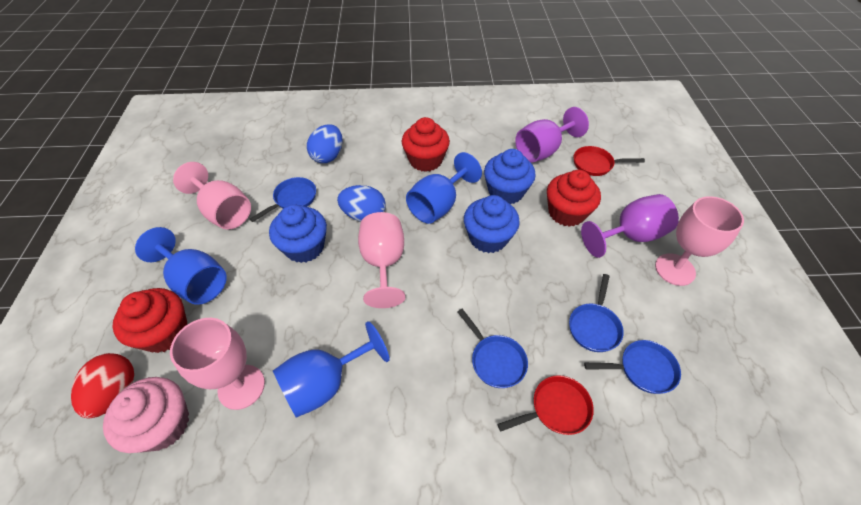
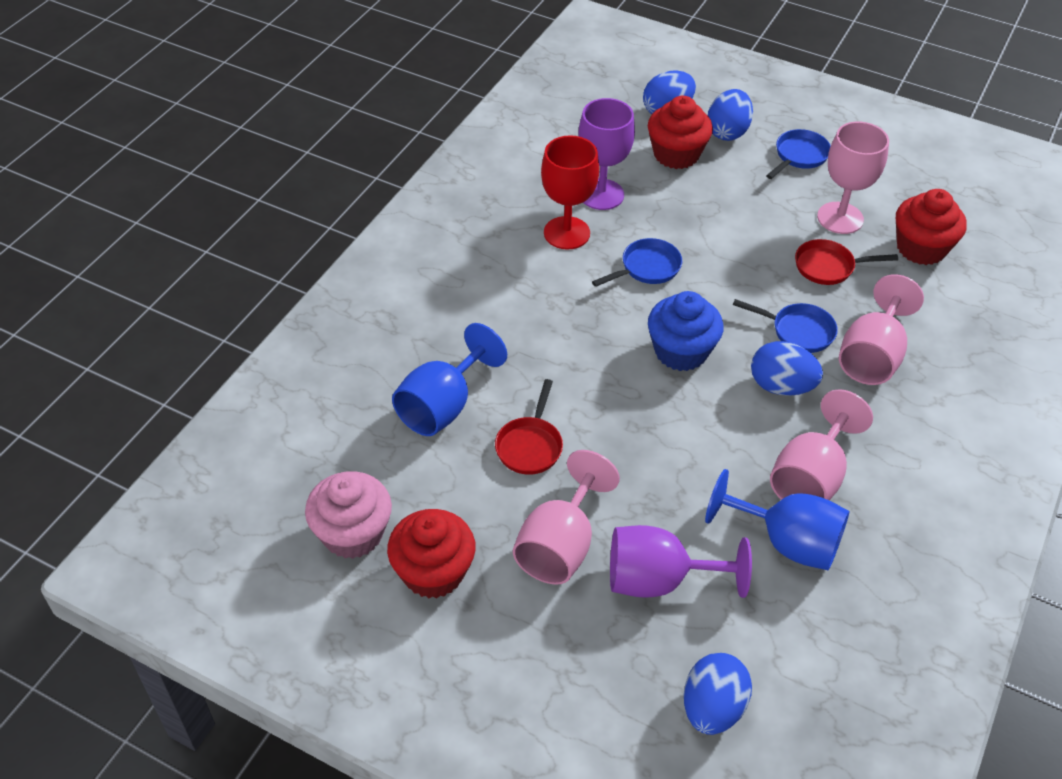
blue cupcake: [269,204,327,263] [464,195,520,253] [484,149,536,204] = 3 -> [648,291,724,371] = 1
blue egg: [307,124,343,163] [337,185,386,222] = 2 -> [643,70,696,114] [684,653,752,735] [708,89,753,141] [751,341,823,396] = 4
blue goblet: [135,227,227,305] [273,321,390,418] [406,152,482,224] = 3 -> [392,323,507,436] [705,469,850,570] = 2
blue pan: [250,177,316,222] [458,309,528,388] [569,274,624,352] [584,340,681,394] = 4 -> [592,238,682,287] [733,299,838,353] [766,129,831,179] = 3
red egg: [71,353,134,418] = 1 -> none = 0
red goblet: none = 0 -> [541,135,599,250] = 1

